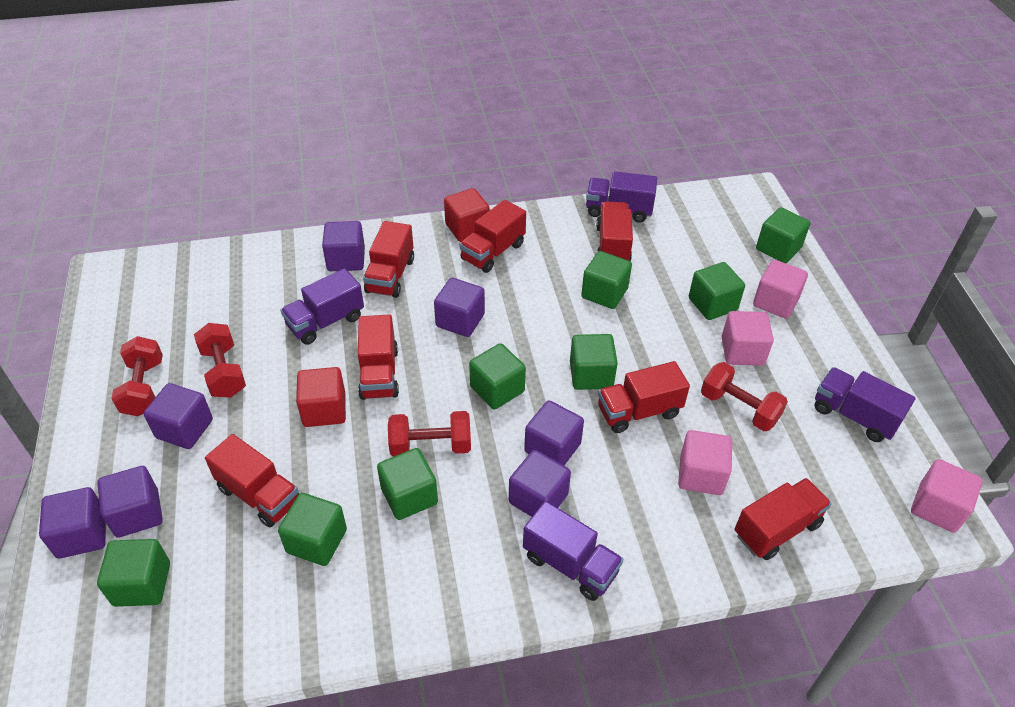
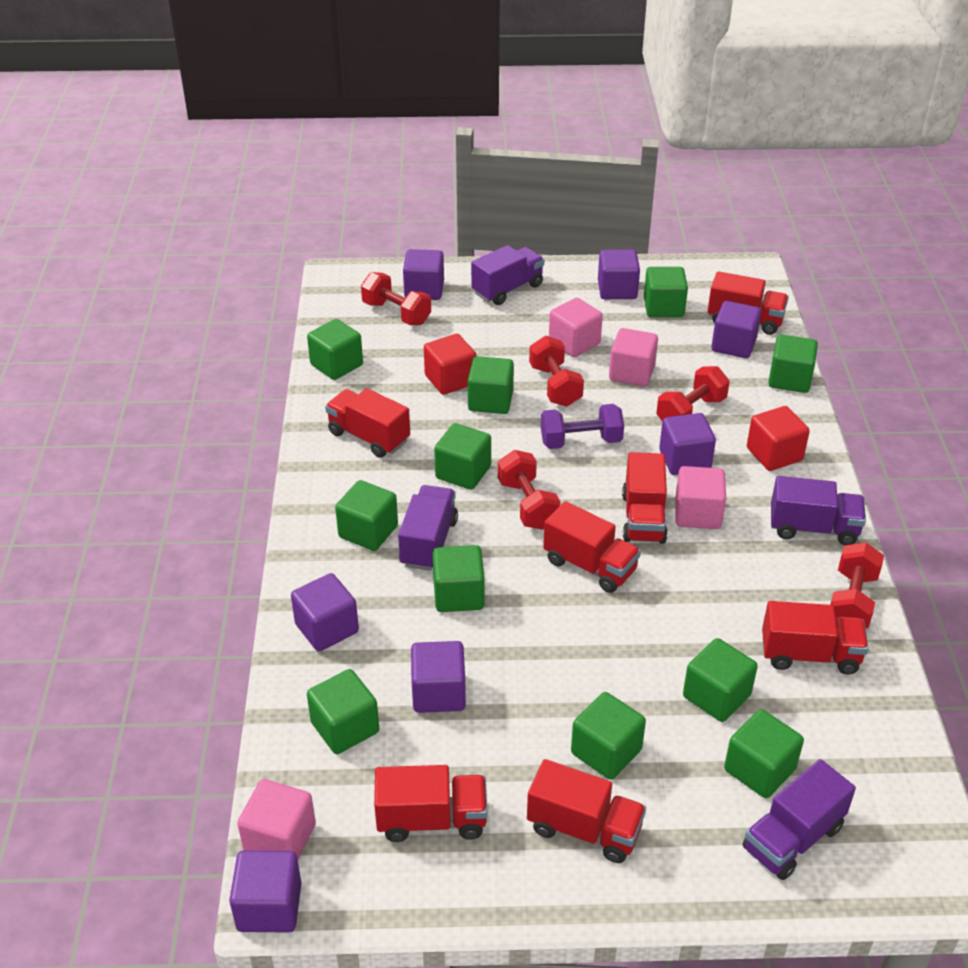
green cube: [97,539,170,607] [278,493,347,566] [377,448,438,520] [469,343,526,410] [570,334,618,390] [581,251,632,309] [689,262,745,320] [756,207,810,263] = 8 -> [307,319,363,380] [307,669,379,754] [335,480,398,551] [433,545,485,612] [434,423,491,490] [468,356,514,414] [571,692,646,780] [644,267,688,317] [683,638,758,722] [724,709,804,798] [768,334,818,393] = 11
purple dumbbell: none = 0 -> [541,404,624,449] = 1
red dumbbell: [111,336,163,416] [194,323,246,398] [388,411,471,457] [701,362,788,431] = 4 -> [361,272,431,325] [498,450,561,530] [529,336,584,407] [656,366,730,421] [830,542,884,628] = 5

